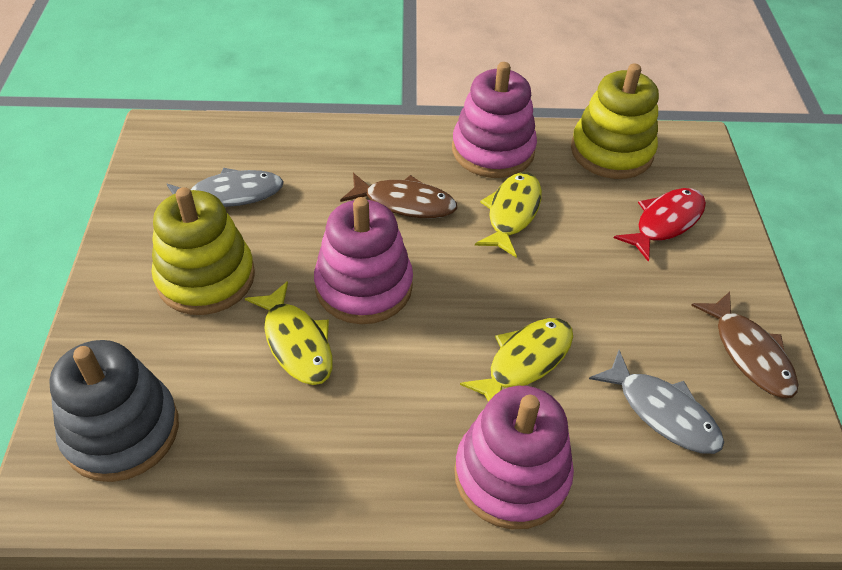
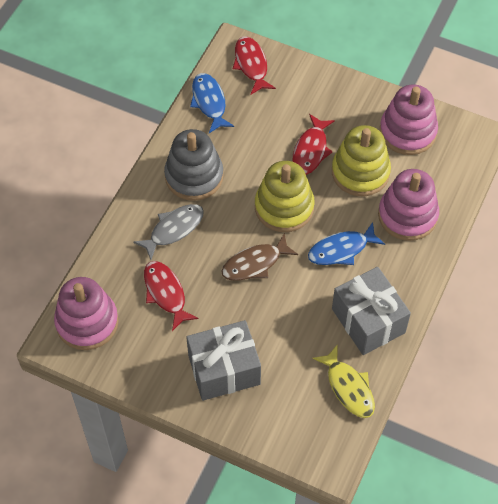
blue fish: none = 0 -> [190,73,234,133] [308,222,385,265] = 2
brown fish: [340,173,457,218] [691,292,798,398] = 2 -> [221,233,298,281] = 1
grey fish: [167,168,284,207] [589,350,724,454] = 2 -> [133,204,204,260] = 1
grey gift: none = 0 -> [186,320,261,401] [332,267,411,355] = 2
red fish: [614,188,706,262] = 1 -> [144,261,198,331] [233,37,276,94] [292,114,335,175] = 3
yellow fish: [245,281,333,385] [460,318,573,402] [475,172,542,258] = 3 -> [312,344,375,418] = 1

